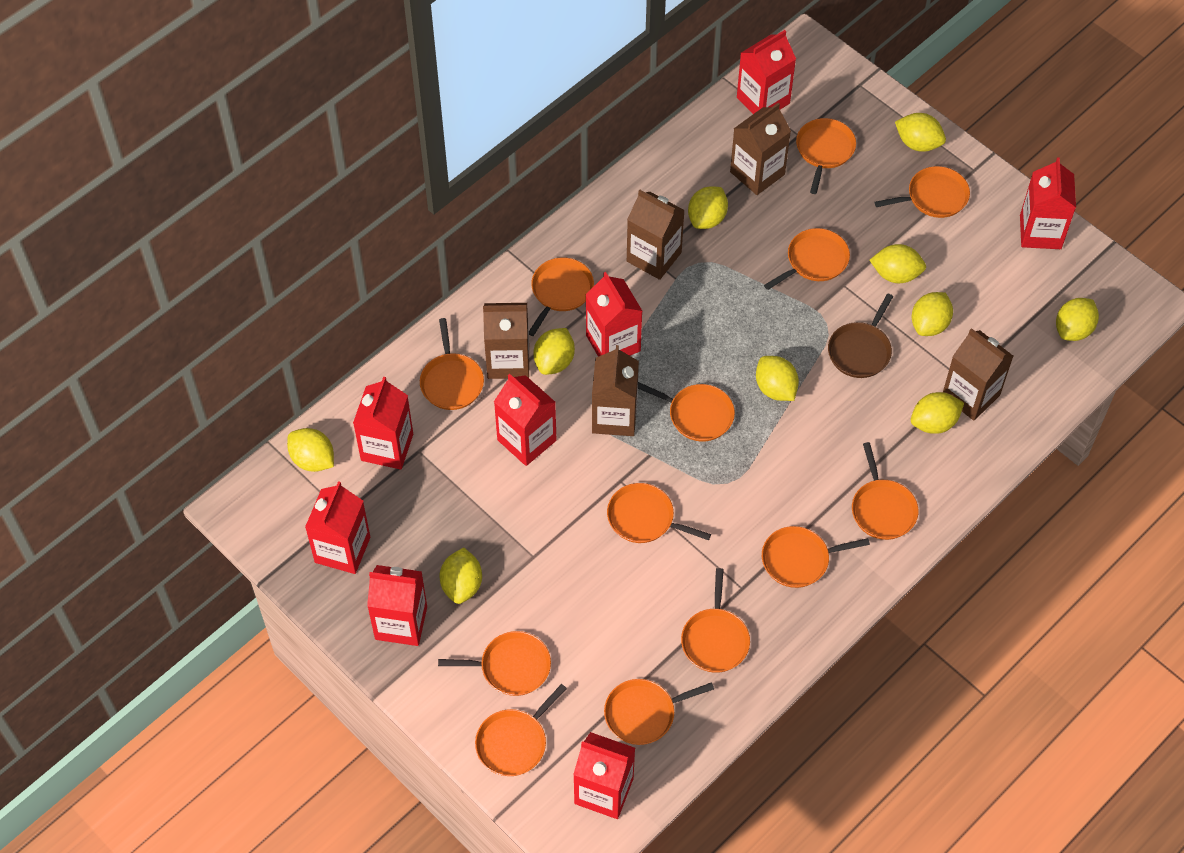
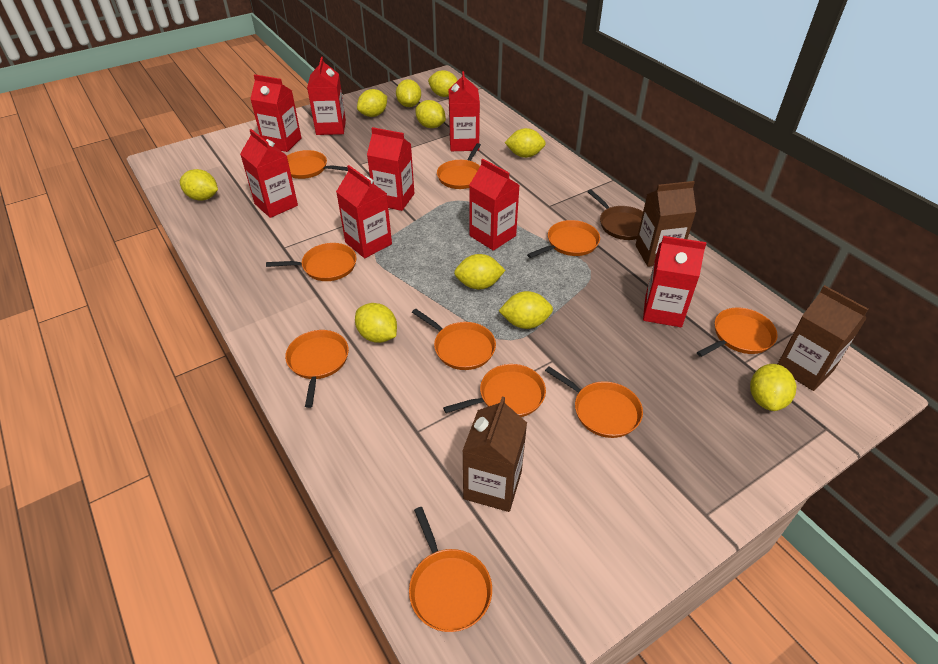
brown carton: [483,303,529,379] [592,345,639,436] [627,190,685,280] [730,103,791,195] [943,328,1013,421] = 5 -> [462,397,527,512] [635,181,696,267] [778,285,868,391] = 3
orange pan: [420,318,484,410] [438,631,551,696] [475,684,567,776] [529,257,594,336] [604,679,714,745] [607,483,711,543] [638,382,735,441] [681,568,750,673] [762,526,870,588] [764,228,850,290] [796,118,856,194] [852,442,918,540] [875,166,970,218] = 13 -> [266,243,356,281] [285,330,349,408] [287,150,348,179] [409,507,492,632] [412,309,496,370] [437,143,481,189] [443,364,546,417] [527,220,600,258] [545,366,643,438] [697,308,778,357] = 10

